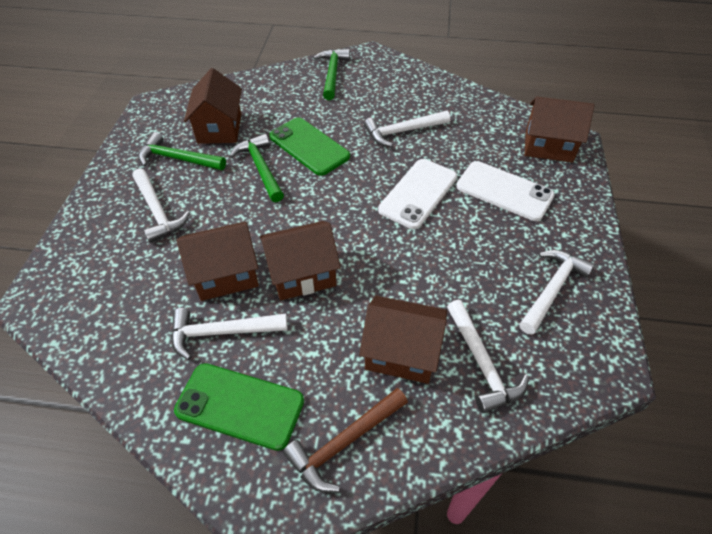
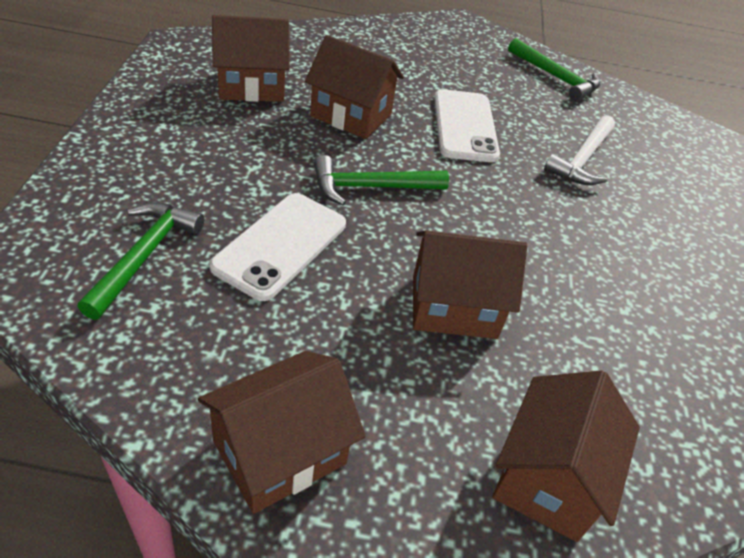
brown hammer: [283,388,408,492] = 1 -> none = 0
green phone: [174,363,304,451] [269,117,350,176] = 2 -> none = 0
white hammer: [133,168,190,243] [171,308,288,360] [364,111,450,147] [447,300,529,413] [519,250,595,335] = 5 -> [544,115,615,185] = 1

